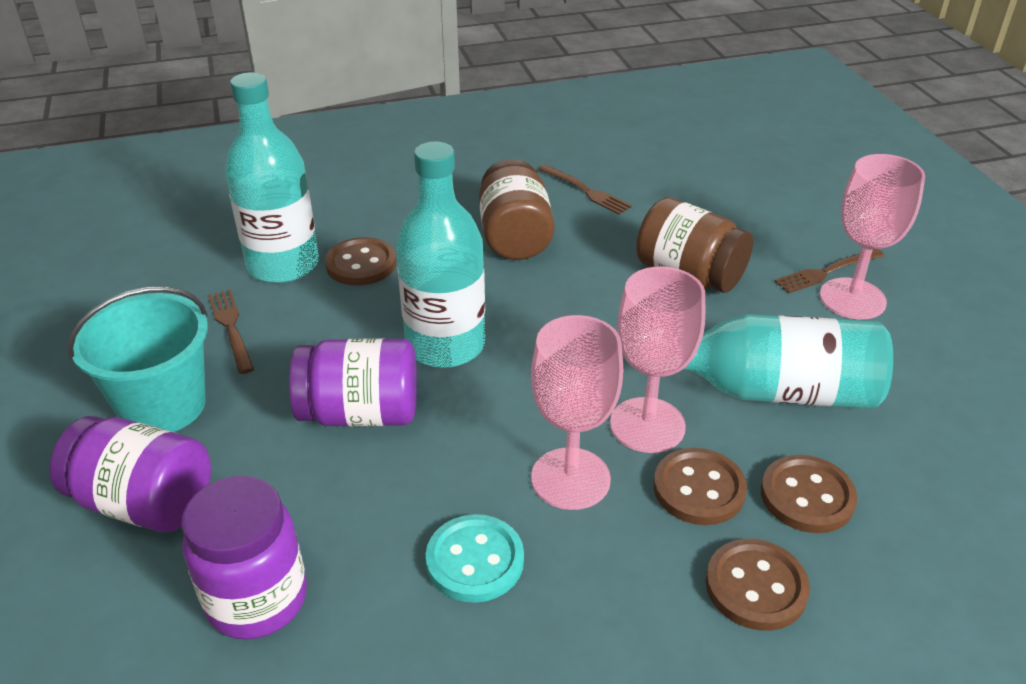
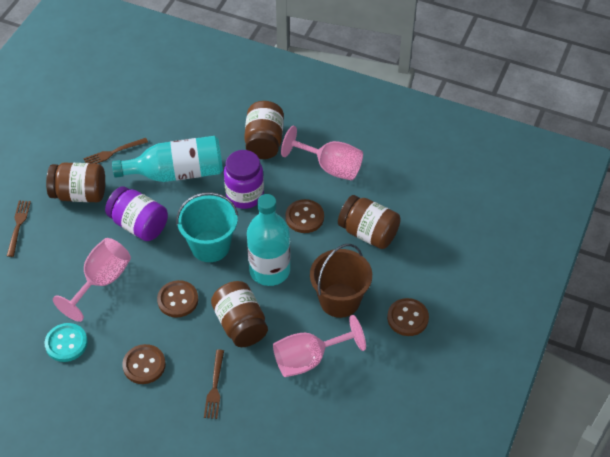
brown bucket: none = 0 -> [310,244,372,318] = 1
brown jar: [479,159,555,260] [636,198,753,293] = 2 -> [46,162,105,202] [211,281,268,347] [244,101,284,159] [338,195,401,249] = 4
purple jar: [49,416,211,532] [181,476,307,639] [289,338,417,427] = 3 -> [105,186,168,241] [224,150,264,209] = 2
turquoise bottle: [225,72,319,283] [396,141,485,368] [683,314,893,409] = 3 -> [112,136,223,182] [247,194,290,286] = 2

